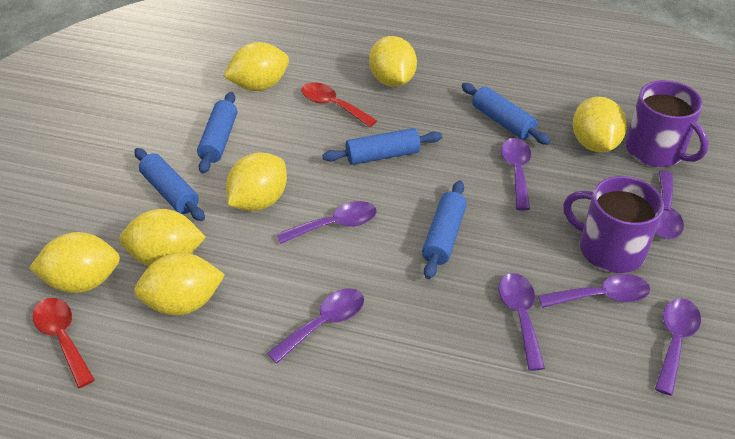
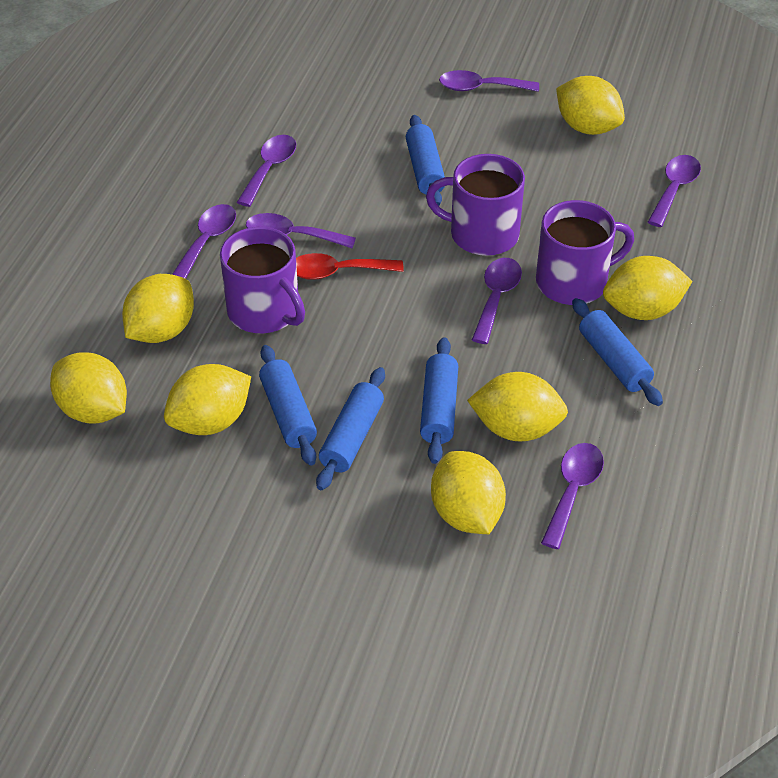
purple mug: [563,176,664,273] [625,80,709,167] = 2 -> [220,227,305,333] [426,154,525,256] [536,200,634,305] = 3
red spoon: [33,298,95,388] [301,82,377,127] = 2 -> [296,253,404,280] = 1

